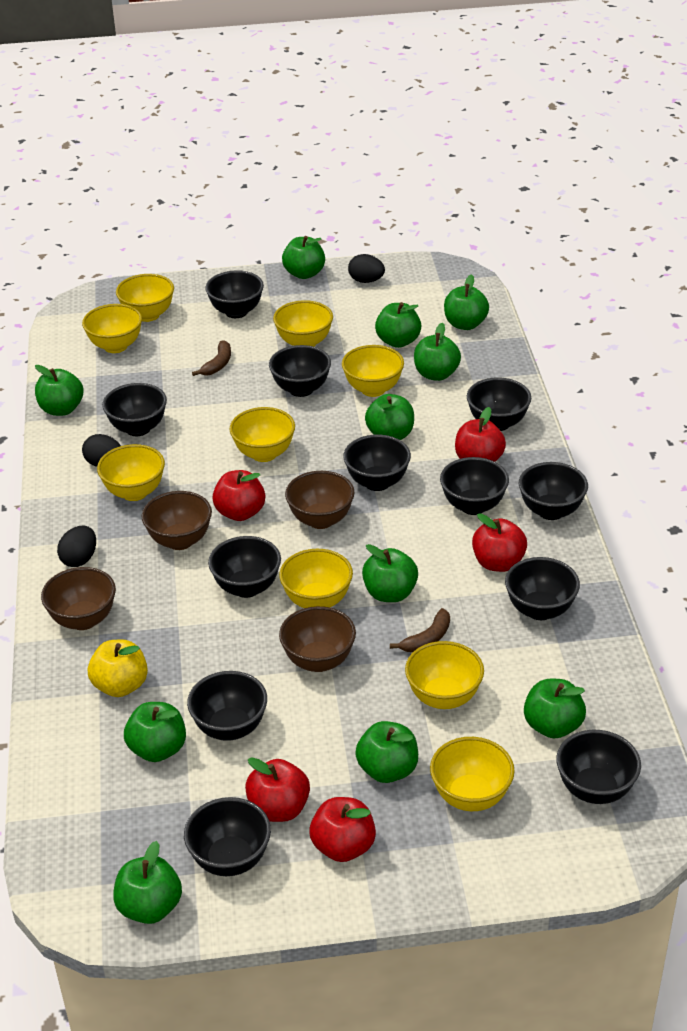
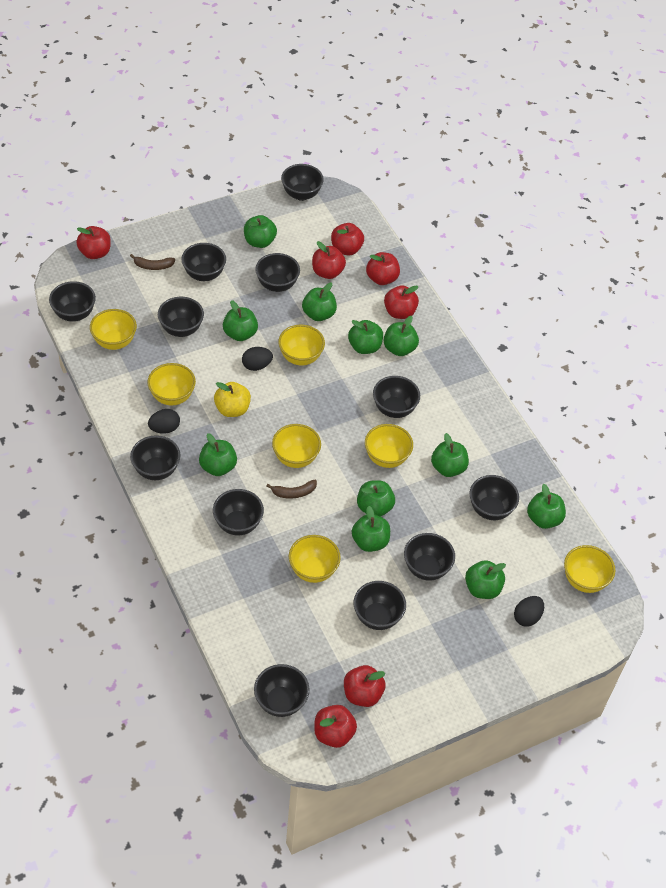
brown bowl: [41,567,116,630] [142,491,212,550] [279,606,356,672] [285,471,354,529] = 4 -> none = 0
red apple: [212,470,265,521] [245,757,310,822] [309,797,376,862] [455,407,506,462] [472,513,527,572] = 5 -> [76,226,111,259] [312,241,346,279] [314,705,357,748] [331,223,364,256] [344,665,386,707] [366,252,400,285] [384,285,419,319] = 7
yellow bowl: [82,304,142,353] [97,444,165,501] [116,274,174,322] [229,407,295,462] [273,300,333,346] [279,549,353,608] [342,345,404,397] [405,641,484,709] [430,737,515,811] = 9 -> [90,309,137,350] [147,363,196,406] [272,424,321,468] [278,325,325,366] [289,535,341,583] [365,424,413,468] [564,545,615,593] = 7

